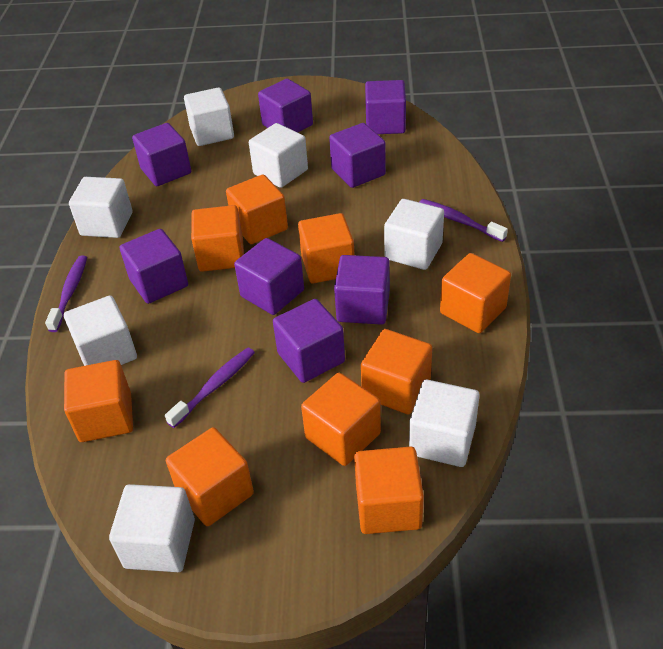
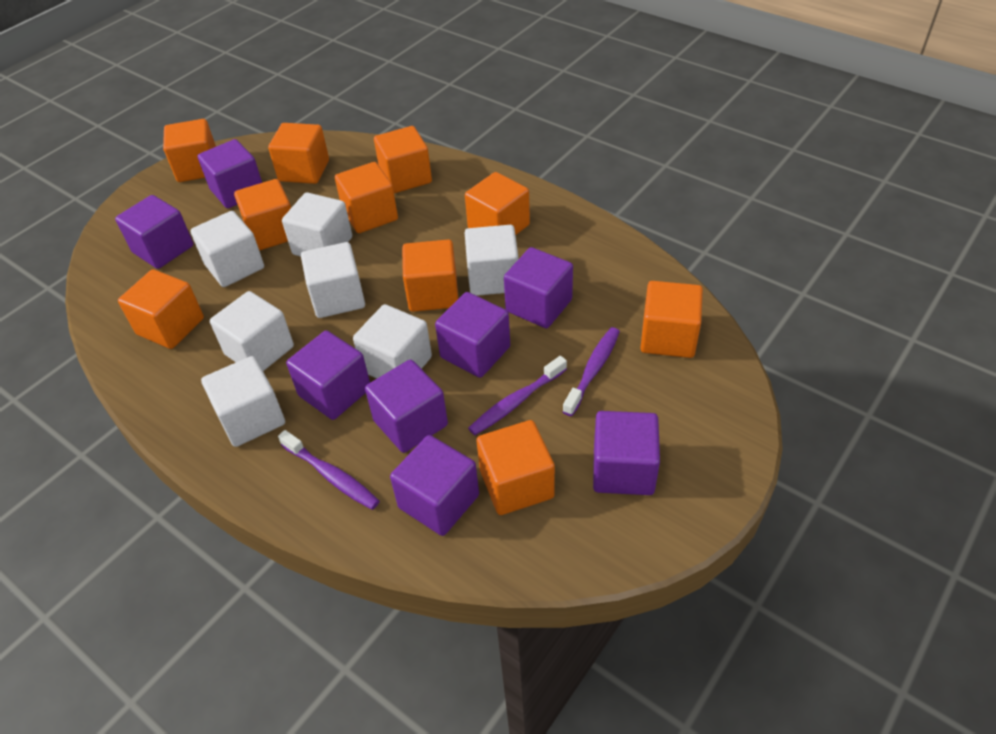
orange cube: [64,360,133,442] [166,427,254,526] [191,205,244,272] [226,175,288,244] [298,213,354,283] [301,373,381,466] [354,446,424,534] [361,329,432,415] [440,253,511,333] = 9 -> [118,269,204,349] [163,119,216,182] [234,179,291,251] [268,123,329,184] [335,162,398,233] [374,126,432,193] [402,239,458,312] [465,172,530,235] [476,420,555,515] [641,281,703,358] = 10

